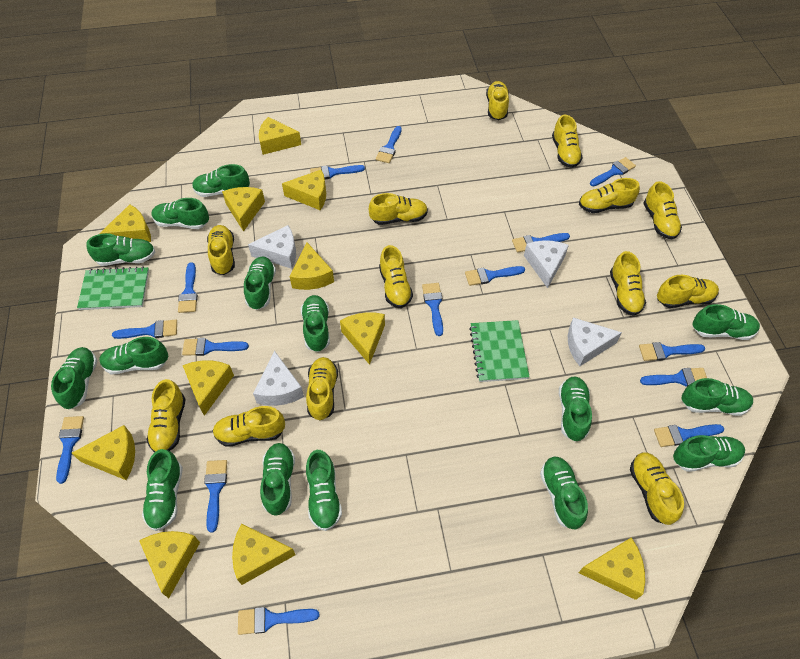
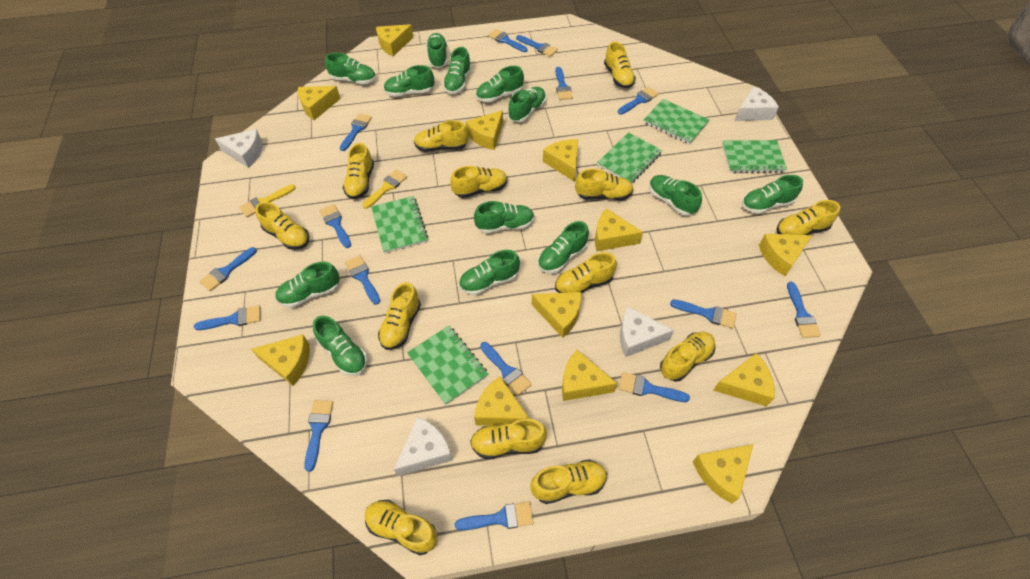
green notebook: [77,267,149,310] [469,320,530,382] = 2 -> [371,196,428,253] [407,326,488,405] [597,132,662,183] [643,99,709,145] [722,140,787,173] = 5
green shoe: [51,347,98,410] [86,233,155,266] [99,337,168,374] [142,449,183,531] [152,198,209,229] [192,164,250,197] [244,256,276,310] [260,443,295,516] [301,295,330,352] [306,450,342,531] [540,457,588,529] [559,376,592,441] [673,435,745,472] [682,378,753,416] [693,304,760,340] = 15 -> [275,262,340,308] [313,316,367,376] [325,53,376,85] [383,65,434,97] [426,33,447,68] [443,47,471,94] [459,250,520,295] [474,201,534,233] [476,66,524,103] [508,87,546,122] [538,221,589,273] [649,175,702,216] [742,175,803,214] = 13
yellow brush: none = 0 -> [239,184,296,217] [362,170,407,209] = 2
yellow cheese: [72,425,135,480] [99,204,151,242] [139,531,200,598] [183,360,234,416] [222,187,265,232] [232,523,295,585] [259,117,301,155] [282,170,326,210] [290,242,334,290] [340,312,385,365] [578,537,645,600] = 11 -> [251,334,310,386] [298,86,341,120] [376,24,414,56] [466,110,503,150] [474,376,530,426] [532,292,581,338] [543,139,578,182] [562,350,617,401] [595,208,643,251] [693,444,753,504] [713,353,775,407] [759,234,812,276] = 12

